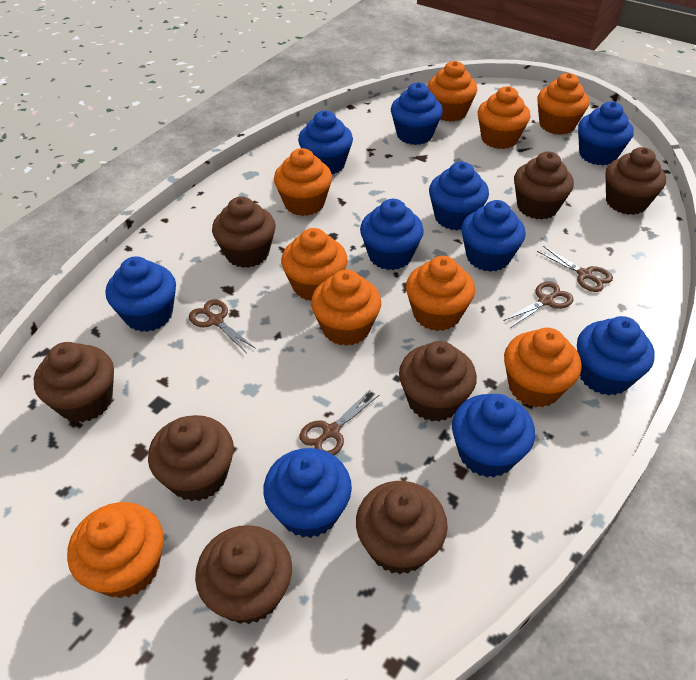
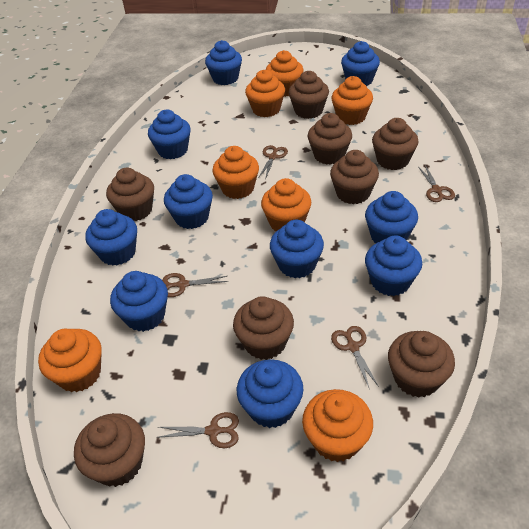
brown scissors: [189,300,256,353] [299,389,379,455] [503,281,574,327] [537,246,613,292] = 4 -> [157,412,239,448] [162,273,228,297] [258,145,288,180] [331,326,379,388] [418,165,455,202] = 5
orange cupcake: [67,502,164,598] [274,148,332,216] [281,228,348,301] [311,270,381,346] [406,256,475,331] [427,61,477,122] [478,86,530,149] [504,328,582,407] [537,73,590,135] = 9 -> [38,329,102,392] [212,146,259,199] [245,70,285,117] [261,178,311,231] [266,50,304,97] [302,389,373,462] [331,76,373,125] = 7

